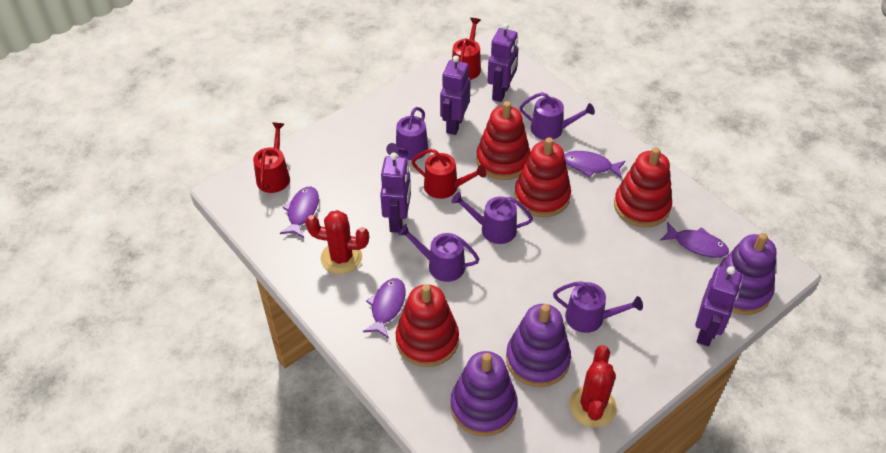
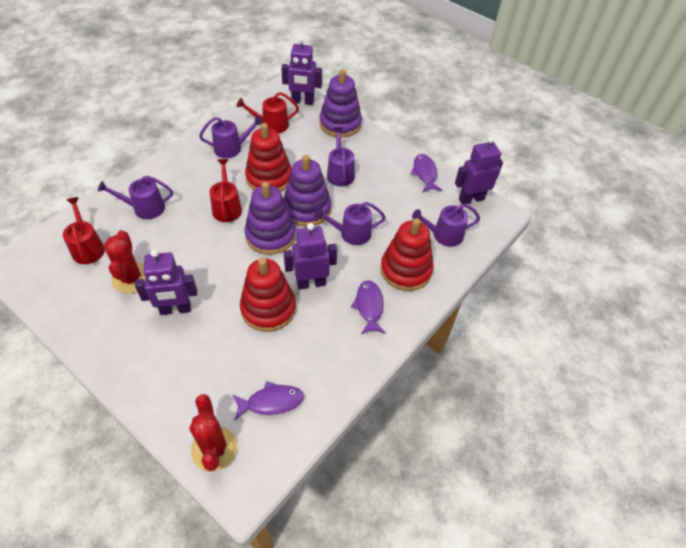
purple fish: [280,187,319,238] [363,278,406,339] [564,151,625,178] [660,222,729,258] = 4 -> [233,381,304,420] [351,280,386,334] [411,154,442,192] = 3
red stacking toy: [396,284,459,367] [476,101,530,180] [514,137,571,217] [614,147,672,227] = 4 -> [240,258,296,332] [245,123,292,191] [380,218,434,291] = 3

